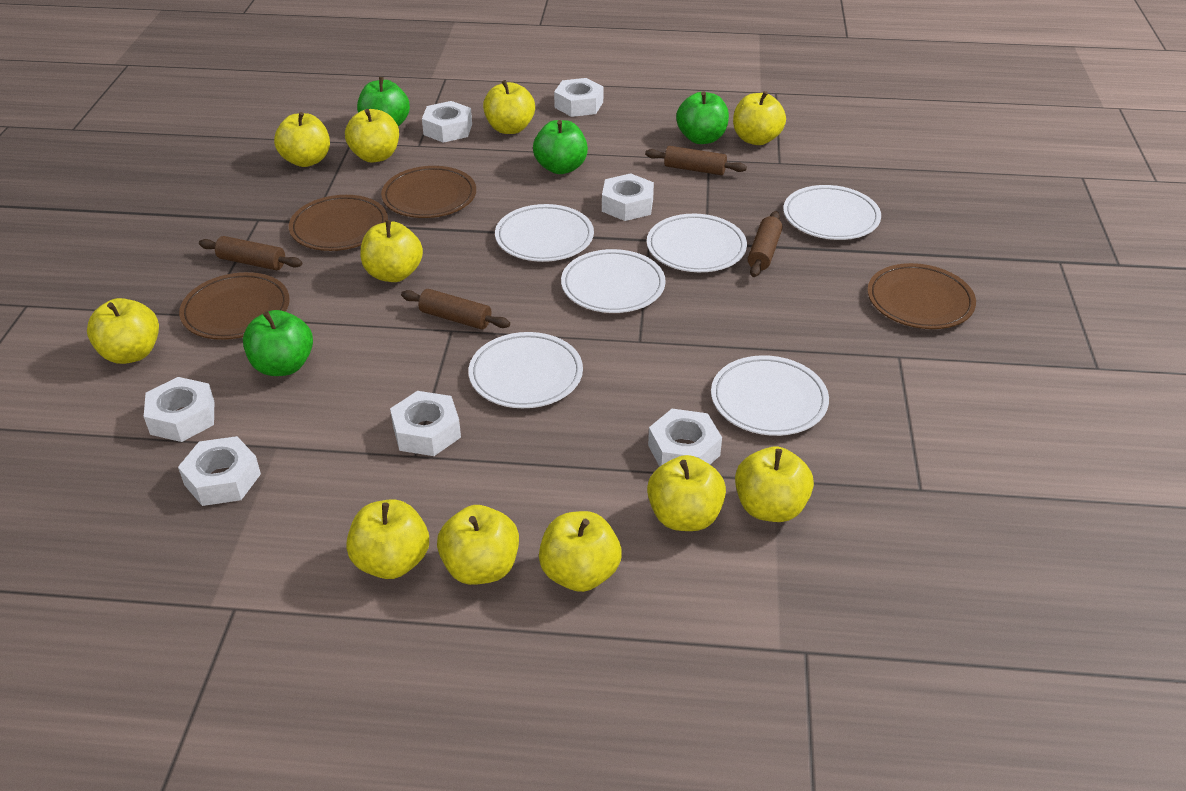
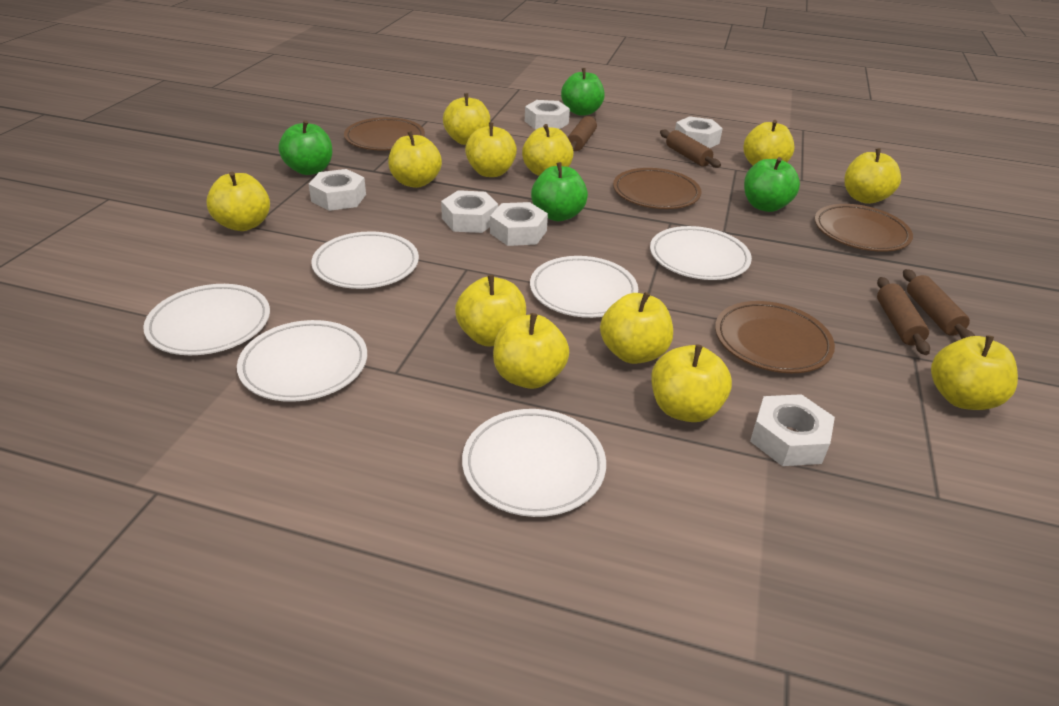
white nut: [144,377,214,442] [178,436,261,506] [390,391,461,456] [422,101,472,143] [554,78,603,117] [602,173,654,221] [648,409,722,467] = 7 -> [308,169,366,211] [441,190,498,233] [490,202,548,246] [525,100,570,130] [675,116,723,148] [750,394,835,466] = 6
yellow apple: [87,298,159,364] [274,112,330,167] [345,109,399,162] [346,499,429,579] [361,220,423,282] [437,505,519,585] [483,80,535,134] [539,511,622,592] [647,455,726,531] [733,91,786,145] [735,447,814,522] = 11 -> [206,172,270,231] [388,131,442,188] [443,93,490,145] [455,275,526,347] [465,123,517,177] [493,313,569,389] [522,124,574,176] [600,292,673,364] [651,345,732,422] [743,120,794,165] [844,148,901,204] [931,335,1018,410] = 12

